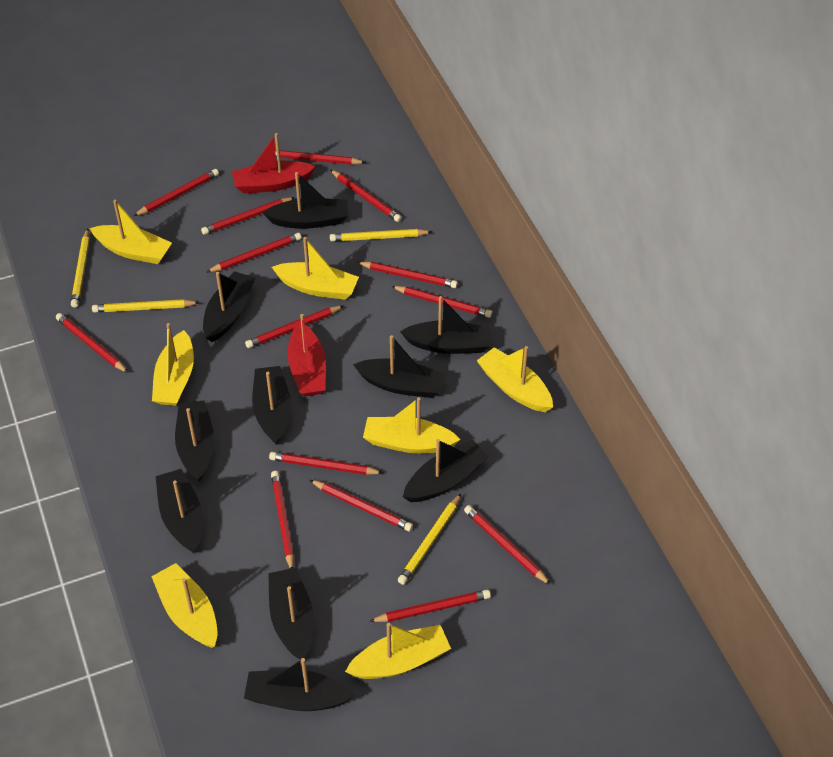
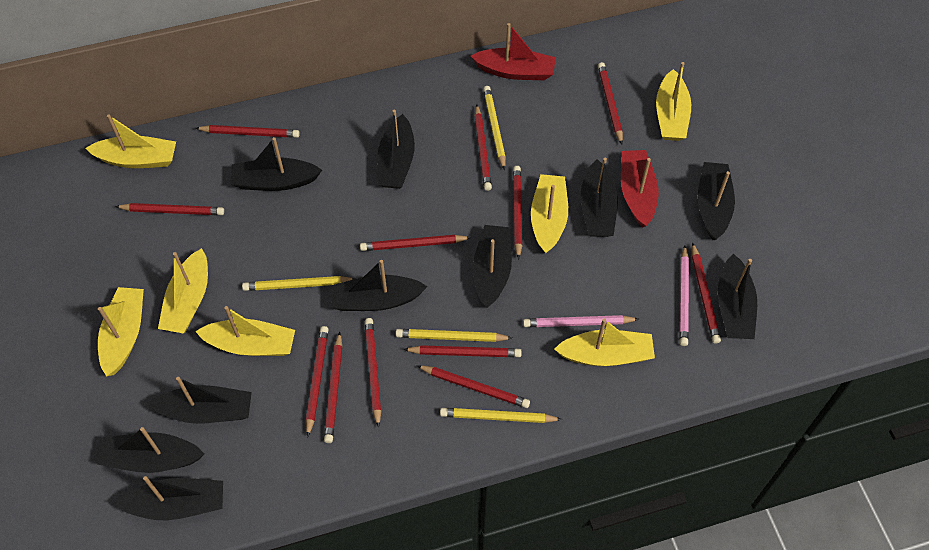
pink pencil: none = 0 -> [523,315,639,327] [679,246,689,346] = 2
red pencil: [56,313,128,373] [134,169,219,216] [201,197,295,235] [207,233,302,272] [245,305,344,348] [269,452,383,475] [271,471,294,569] [275,150,366,165] [310,480,413,532] [330,170,402,222] [357,262,458,288] [369,589,491,622] [391,286,492,318] [464,505,551,585] = 14 -> [115,203,224,215] [195,125,300,138] [306,326,329,438] [324,332,342,443] [360,235,472,251] [365,318,381,428] [403,345,522,357] [416,365,530,408] [475,104,492,191] [513,166,522,260] [598,62,623,144] [692,242,721,344] = 12

